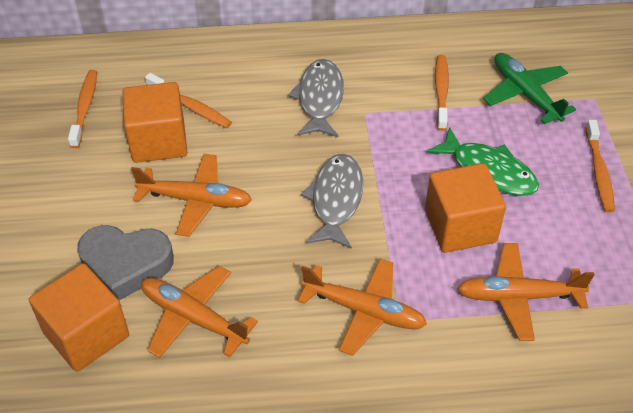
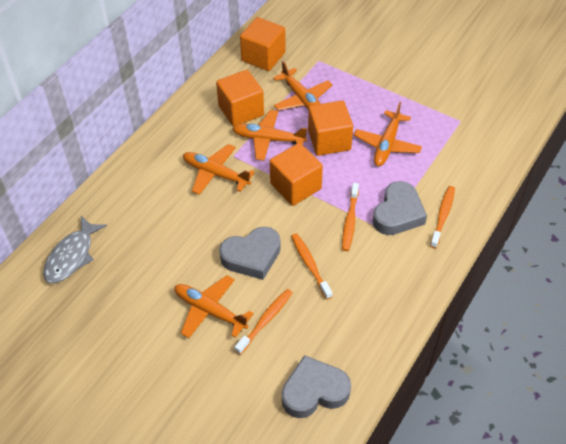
green fish: [426,127,539,196] = 1 -> none = 0
green plane: [483,53,576,124] = 1 -> none = 0
grey fish: [288,59,344,137] [301,154,363,249] = 2 -> [43,216,107,283] = 1
grey heart: [77,225,174,300] = 1 -> [219,227,281,280] [282,355,351,418] [373,181,427,235] = 3
orange cube: [29,263,129,372] [122,82,187,163] [425,163,506,253] = 3 -> [216,70,264,127] [240,17,285,71] [270,143,323,206] [308,101,353,156] = 4
orange plane: [131,154,252,237] [141,266,258,358] [298,258,427,356] [457,243,595,341] = 4 -> [174,275,254,338] [183,144,255,195] [232,110,307,161] [273,61,332,111] [354,102,422,166] = 5

